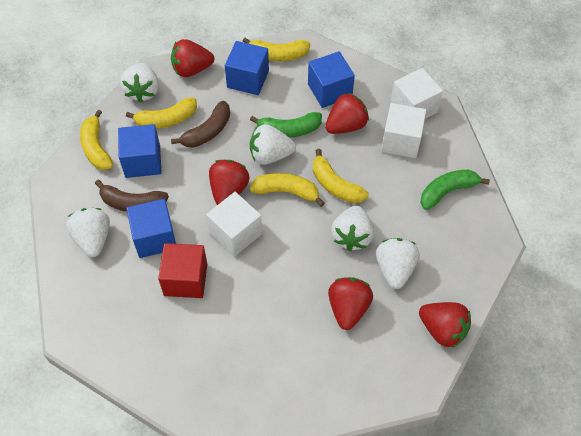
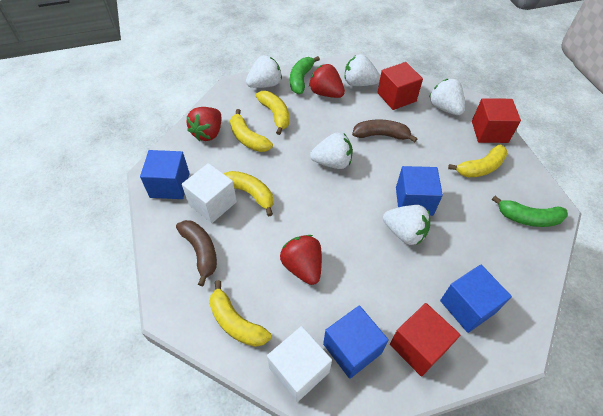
red cube: [158,243,207,298] = 1 -> [377,62,423,110] [390,303,460,376] [472,98,521,143] = 3
red strawberry: [171,39,214,77] [209,160,249,205] [325,92,369,134] [328,277,373,330] [419,302,471,348] = 5 -> [186,107,221,141] [280,235,322,285] [309,64,345,98] = 3
white cube: [206,192,262,257] [381,103,426,158] [390,68,443,119] = 3 -> [182,163,237,223] [267,326,332,402] = 2

